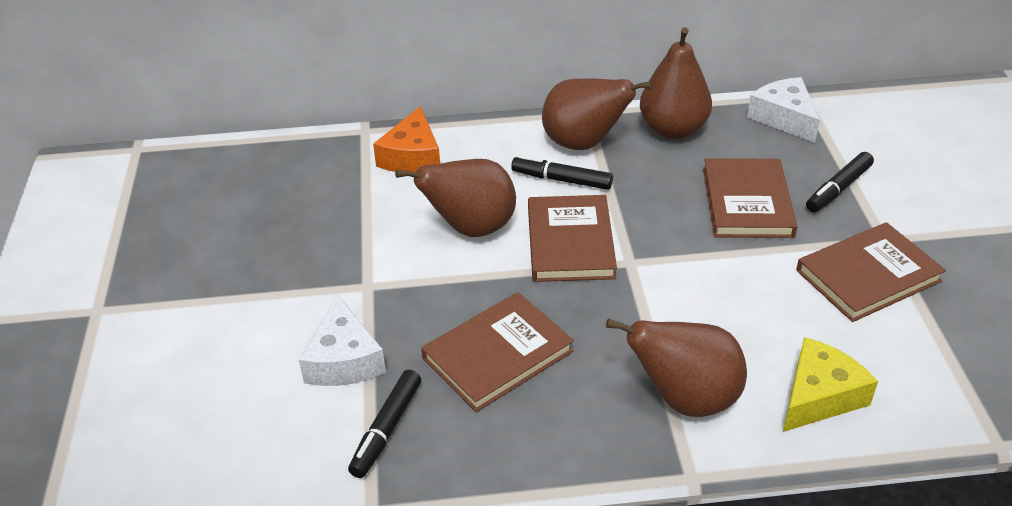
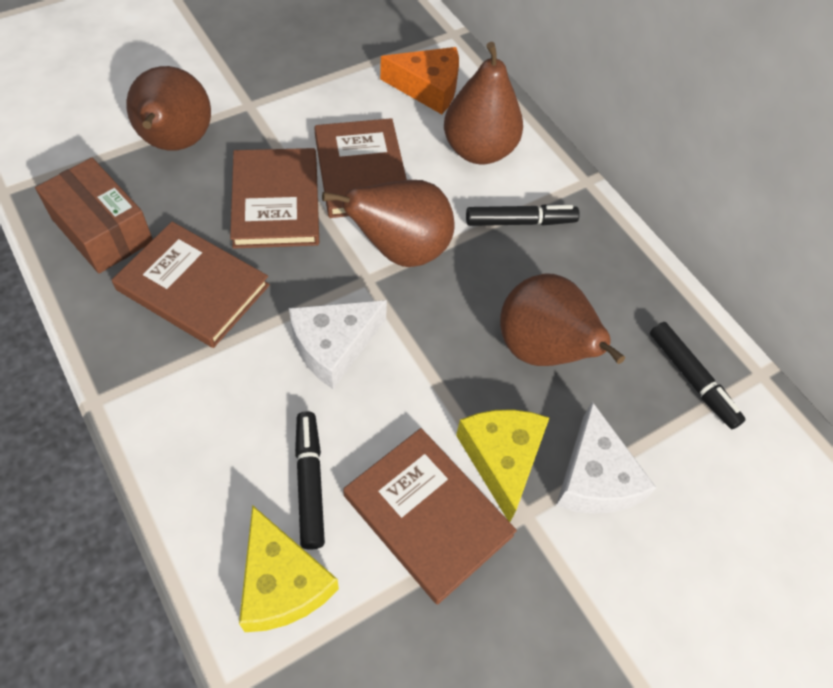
brown box: none = 0 -> [35,158,153,273] = 1
yellow cheese: [783,337,878,432] = 1 -> [239,505,339,632] [456,409,550,522] = 2

